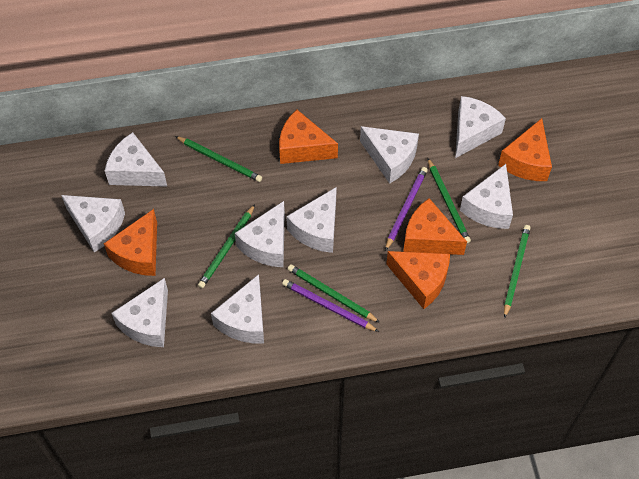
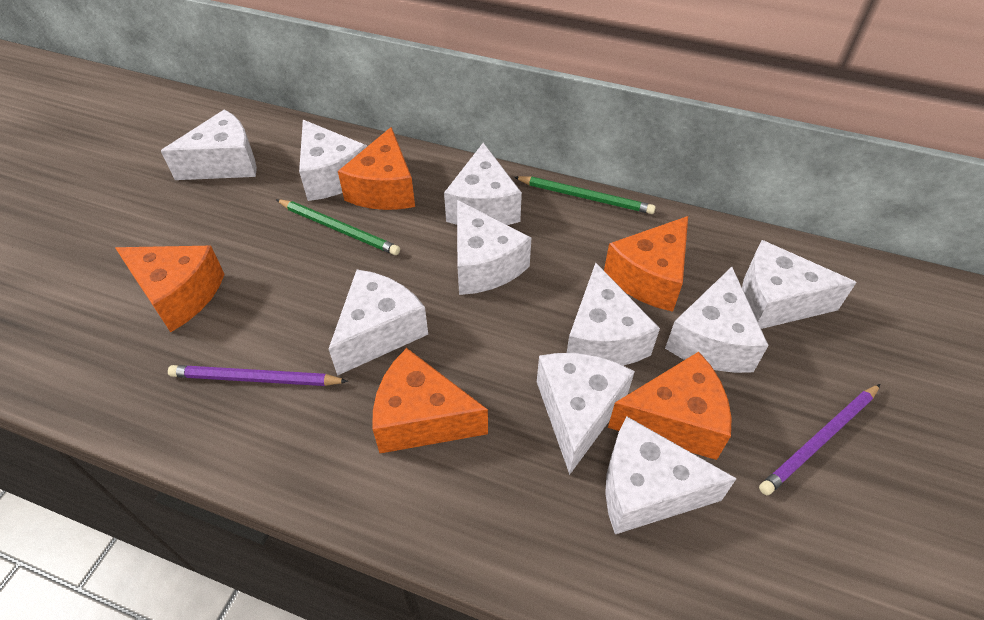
green pencil: [175,136,262,182] [198,204,255,288] [288,264,380,323] [428,158,471,244] [504,225,530,319] = 5 -> [276,199,400,255] [514,176,656,214] = 2
white cheese: [61,195,125,253] [104,132,167,187] [112,278,168,347] [211,274,264,343] [235,201,285,267] [286,187,337,253] [360,126,419,184] [455,96,506,158] [460,164,513,229] = 9 -> [161,109,257,180] [299,120,367,201] [329,270,428,376] [444,143,522,225] [457,200,531,295] [537,353,635,475] [567,263,660,365] [605,417,737,534] [665,267,769,373] [742,240,857,329] = 10

